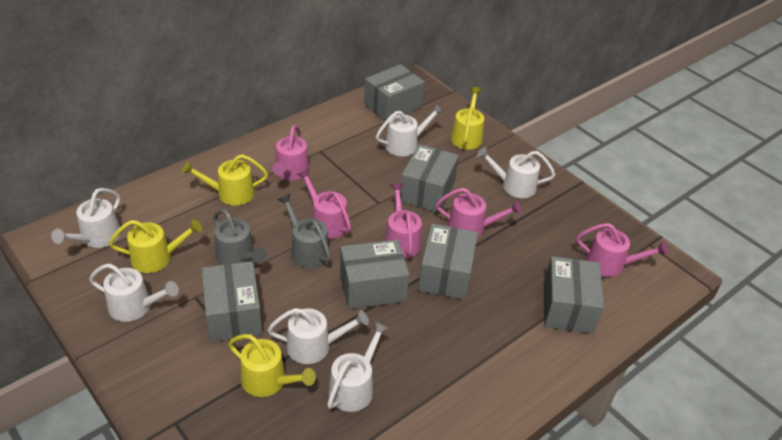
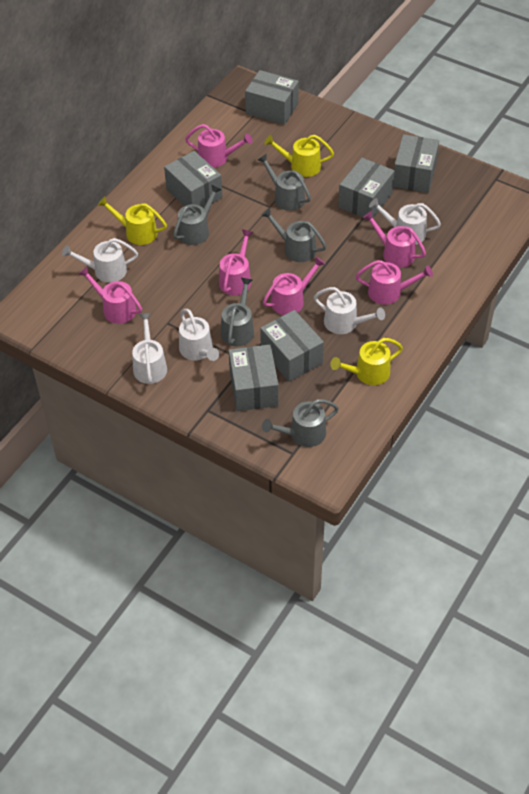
grey watering can: [213,209,267,265] [277,194,331,268] = 2 -> [173,184,222,245] [221,278,254,346] [258,154,311,211] [261,208,327,262] [262,399,339,447] = 5
pink watering can: [272,125,309,180] [297,168,351,239] [385,183,422,259] [436,188,522,238] [576,223,668,277] = 5 -> [78,266,142,324] [185,124,253,168] [219,229,253,295] [263,257,325,315] [356,260,433,305] [363,211,426,268] = 6
white watering can: [51,188,121,248] [89,263,179,322] [267,308,369,364] [327,322,390,412] [376,103,443,156] [477,147,555,198] = 6 -> [62,238,138,283] [132,313,167,384] [179,309,219,361] [314,287,385,334] [369,198,441,245] = 5
yellow watering can: [109,219,202,273] [182,154,268,205] [228,334,316,397] [451,87,484,150] = 4 -> [98,196,167,245] [264,135,334,177] [330,338,403,385] = 3

